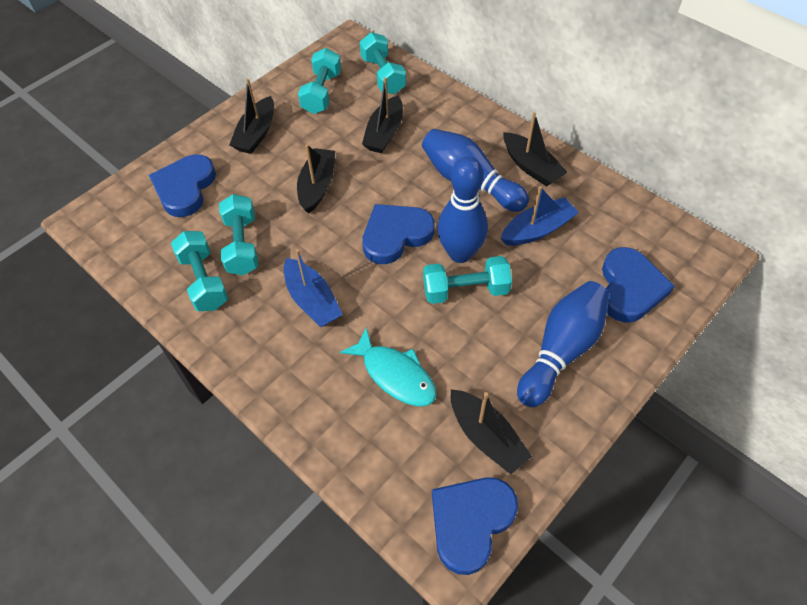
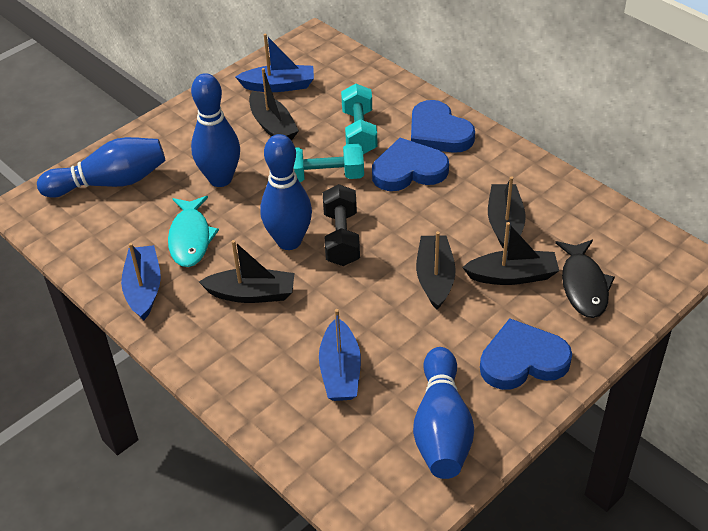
black dumbbell: none = 0 -> [323,184,360,266] = 1
black fish: none = 0 -> [555,240,615,318] = 1
blue boat: [284,249,343,327] [501,186,579,246] = 2 -> [121,243,161,320] [235,34,314,92] [319,309,361,401] = 3
blue bowling pin: [422,129,529,212] [437,157,488,263] [517,281,609,407] = 3 -> [37,137,165,198] [191,73,240,187] [260,134,312,250] [413,347,474,479] = 4
blue heart: [149,155,216,217] [362,204,435,264] [432,477,518,575] [602,247,675,323] = 4 -> [372,138,449,191] [411,100,475,153] [480,318,572,390] = 3
turquoise dumbbell: [171,231,228,311] [219,194,258,275] [298,48,341,114] [360,32,406,94] [423,256,512,304] = 5 -> [293,144,364,182] [341,84,377,154] = 2

